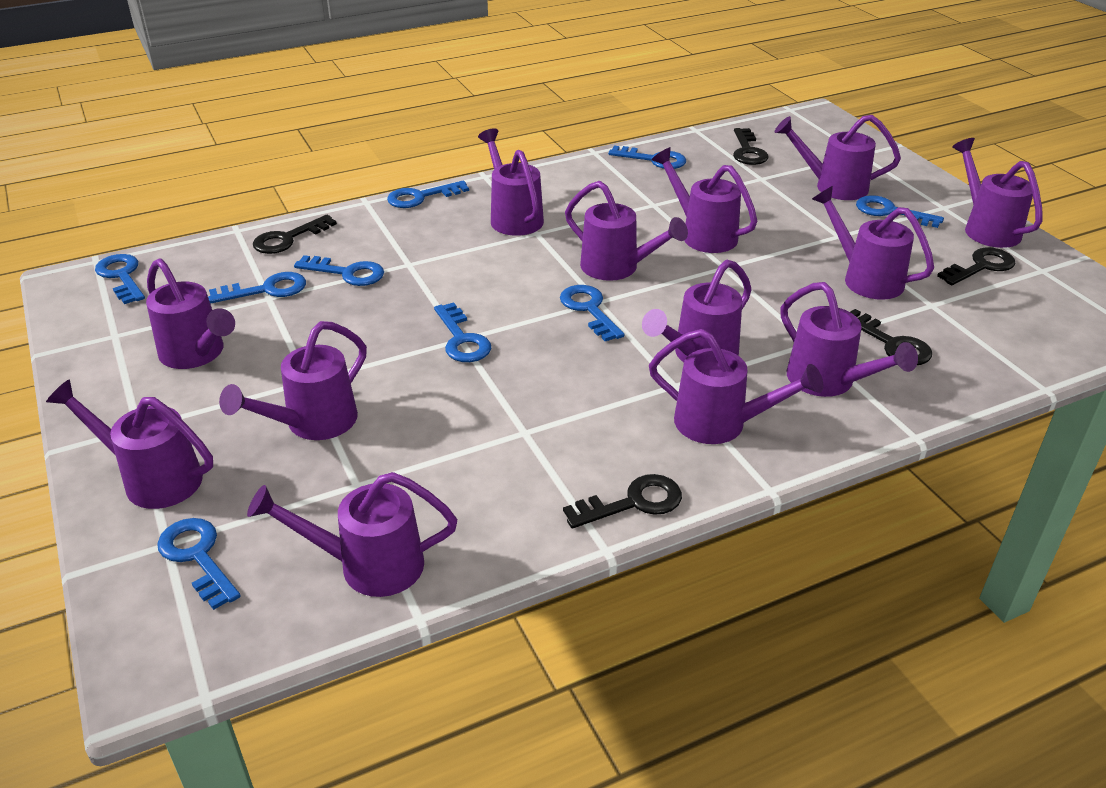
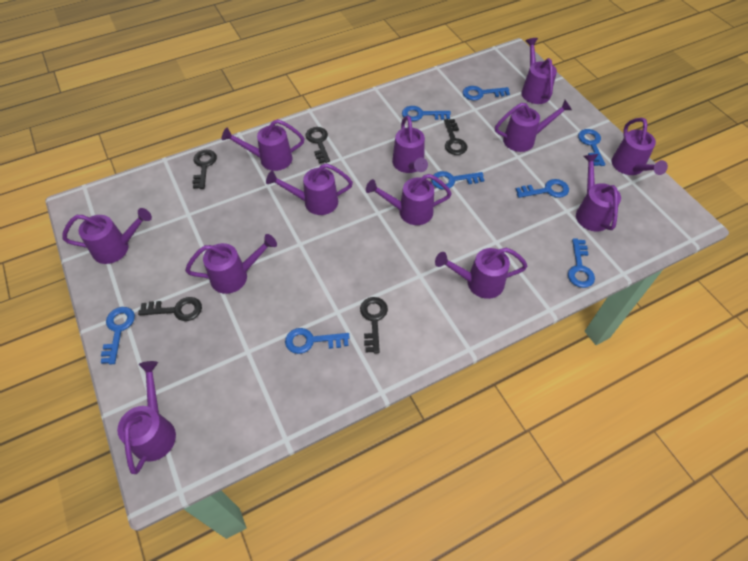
blue key: [95,254,145,304] [157,518,241,610] [208,272,306,303] [294,255,384,286] [387,181,469,208] [434,302,491,362] [560,285,625,341] [608,146,686,169] [856,195,944,228] = 9 -> [101,307,135,364] [285,328,350,354] [402,106,451,121] [431,171,484,190] [463,86,510,100] [515,179,569,198] [568,238,595,288] [578,129,606,166] = 8
purple watering can: [46,379,213,509] [146,258,235,369] [219,321,367,440] [247,472,457,597] [478,128,544,236] [565,181,688,281] [642,260,752,362] [649,329,824,444] [652,147,757,253] [774,115,901,200] [781,282,918,397] [812,186,934,300] [952,138,1043,248] = 13 -> [63,208,152,264] [117,361,176,474] [185,234,277,294] [222,119,304,171] [266,163,353,215] [366,174,452,225] [392,116,428,173] [435,248,527,299] [495,100,572,152] [521,38,557,104] [576,154,621,231] [612,118,668,175] = 12

